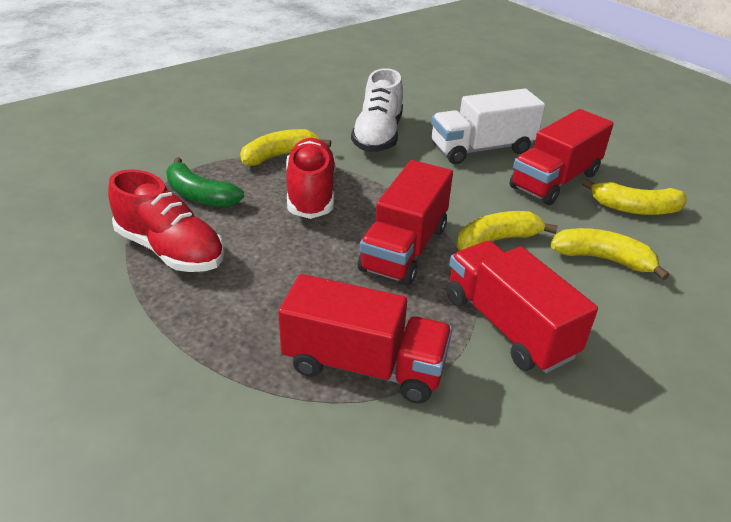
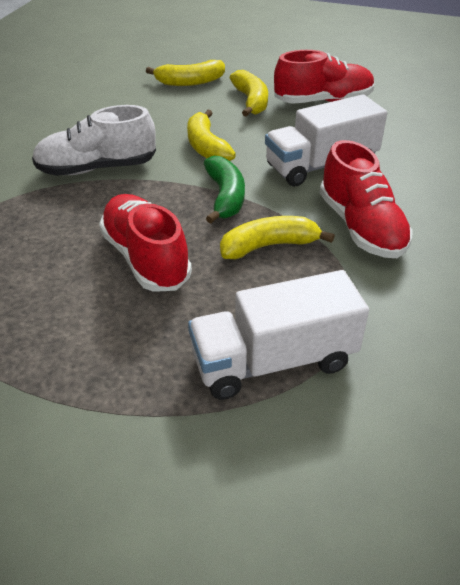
red shoe: [108,169,225,272] [286,138,336,219] = 2 -> [99,194,192,292] [274,50,375,104] [320,140,413,258] = 3
red truck: [278,274,452,404] [358,160,453,285] [447,241,598,373] [510,109,614,205] = 4 -> none = 0
white truck: [431,89,545,164] = 1 -> [188,270,369,400] [265,94,387,186] = 2

